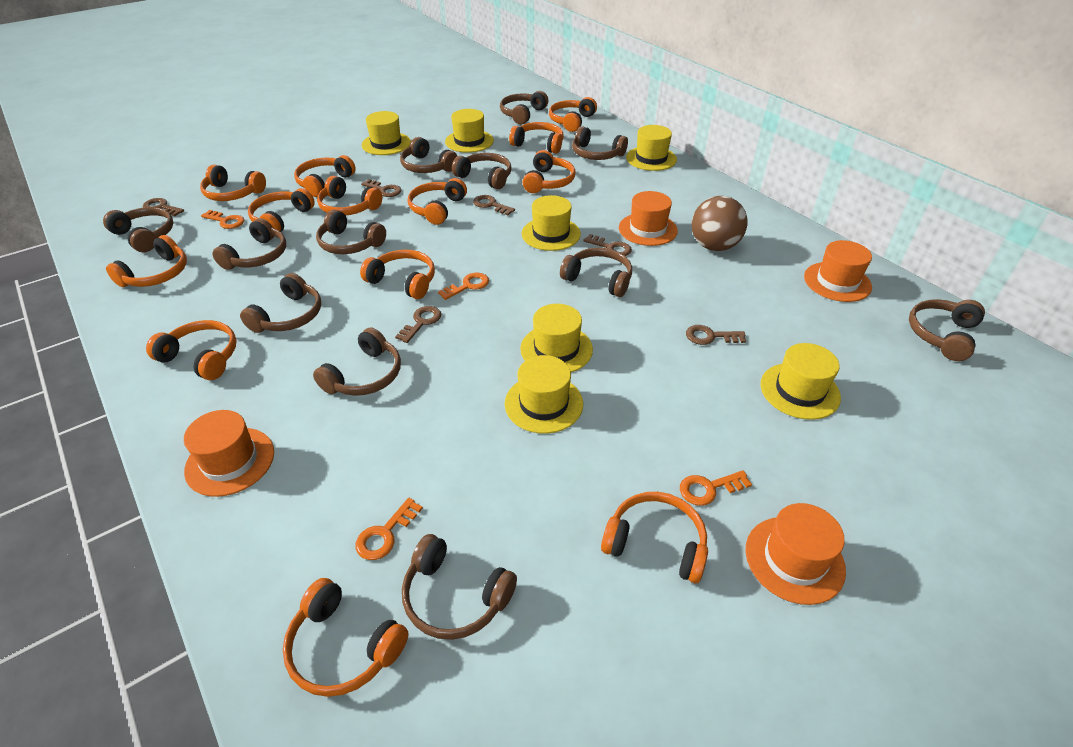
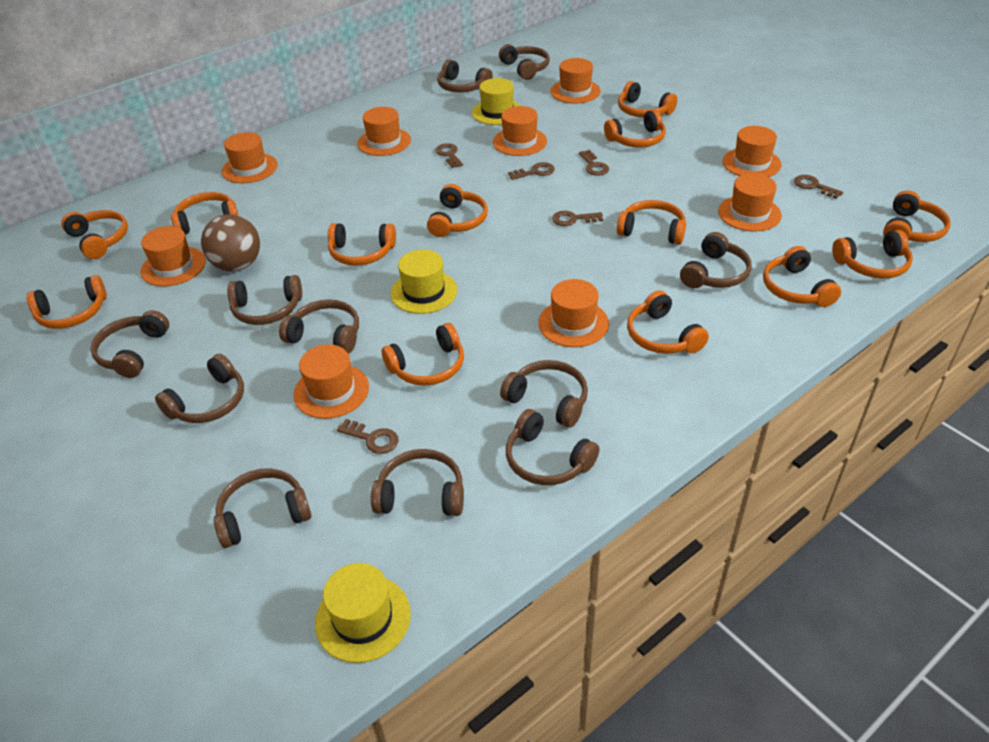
brown headphones: [103,207,174,252] [212,218,286,270] [240,273,321,333] [313,328,401,396] [316,210,386,254] [400,137,457,173] [402,534,517,640] [452,153,512,189] [500,91,548,124] [560,248,632,297] [572,126,628,160] [909,299,985,361] = 12 -> [90,310,169,378] [155,354,244,423] [214,468,312,548] [227,275,302,325] [279,299,359,353] [371,449,464,516] [437,60,493,92] [499,44,550,80] [500,360,588,428] [506,409,600,485] [680,232,752,288] = 11
orange hat: [184,410,274,497] [619,191,678,246] [746,503,846,605] [804,240,872,302] = 4 -> [140,226,206,287] [222,132,278,183] [293,345,369,419] [357,107,411,156] [493,106,547,156] [538,279,609,347] [550,58,601,103] [718,174,782,231] [723,126,782,177] = 9
orange key: [201,210,244,229] [355,498,423,560] [438,273,489,300] [680,470,752,506] = 4 -> none = 0
yellow hat: [362,111,411,155] [445,109,494,153] [505,355,583,434] [520,304,593,372] [522,195,581,251] [626,125,677,171] [761,343,841,420] = 7 -> [315,563,411,663] [391,250,458,314] [472,78,521,125] = 3

